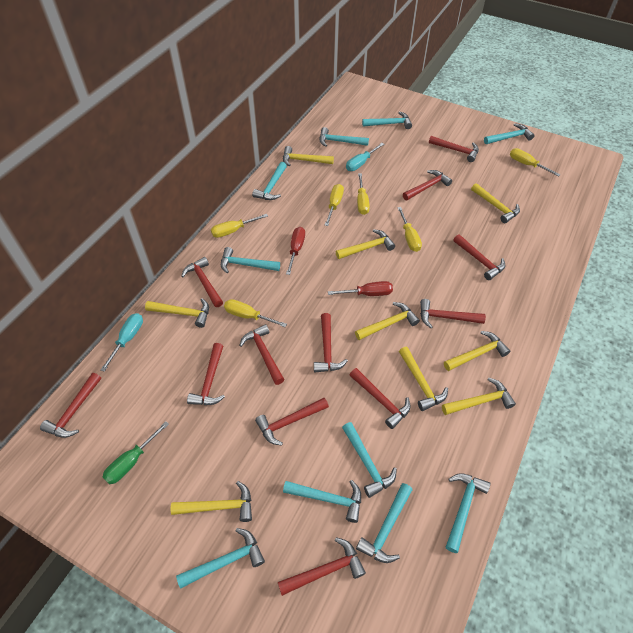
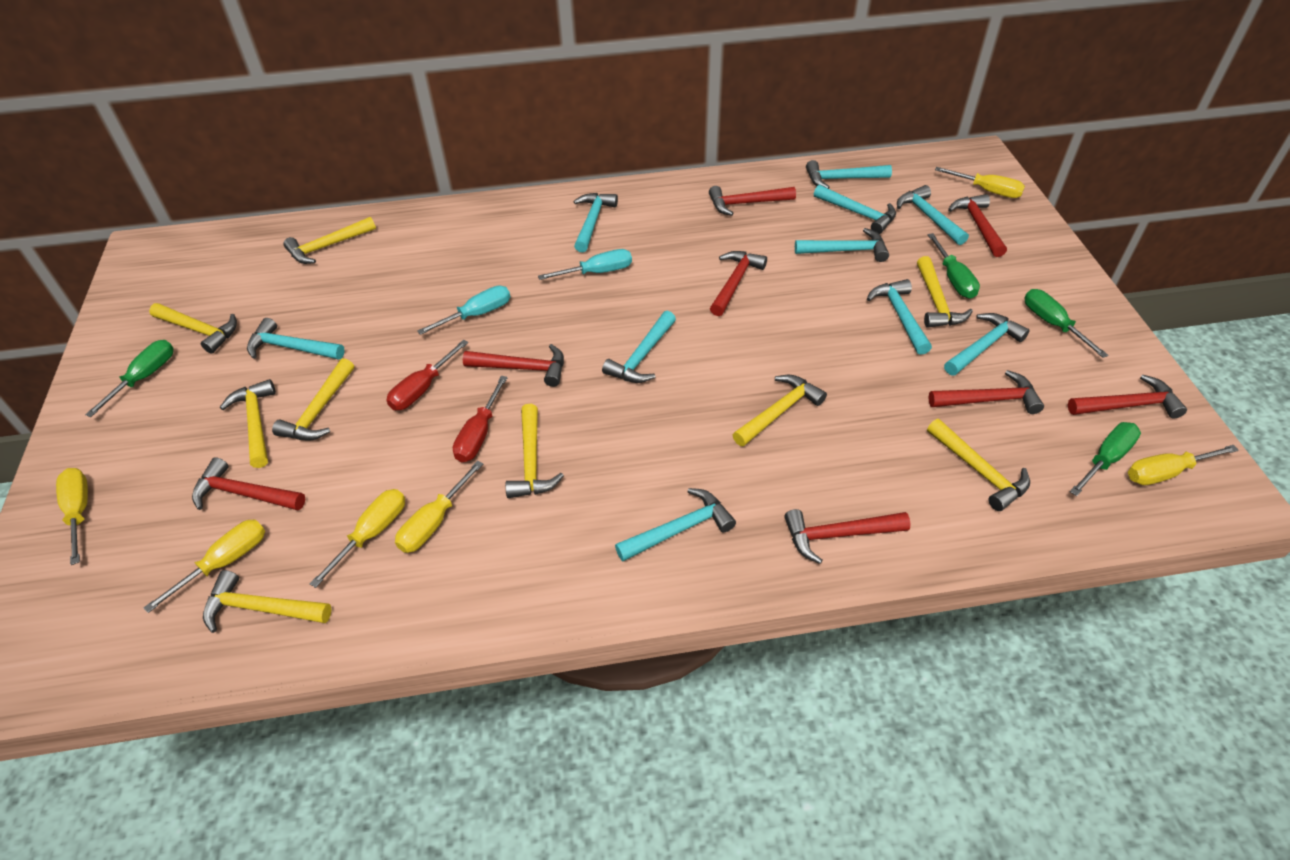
green screwdriver: [103,421,169,484] = 1 -> [85,340,174,417] [928,233,980,298] [1025,289,1108,358] [1070,422,1141,496] = 4
red hammer: [40,373,101,438] [181,257,223,307] [187,343,225,405] [239,324,285,385] [255,398,329,446] [278,537,366,596] [314,313,348,373] [350,368,410,429] [403,170,452,200] [420,299,486,328] [429,136,479,162] [453,234,505,280] = 12 -> [192,457,305,510] [463,344,564,387] [709,186,796,216] [710,251,767,316] [784,509,911,564] [928,370,1044,414] [948,194,1007,257] [1068,374,1187,419] = 8

